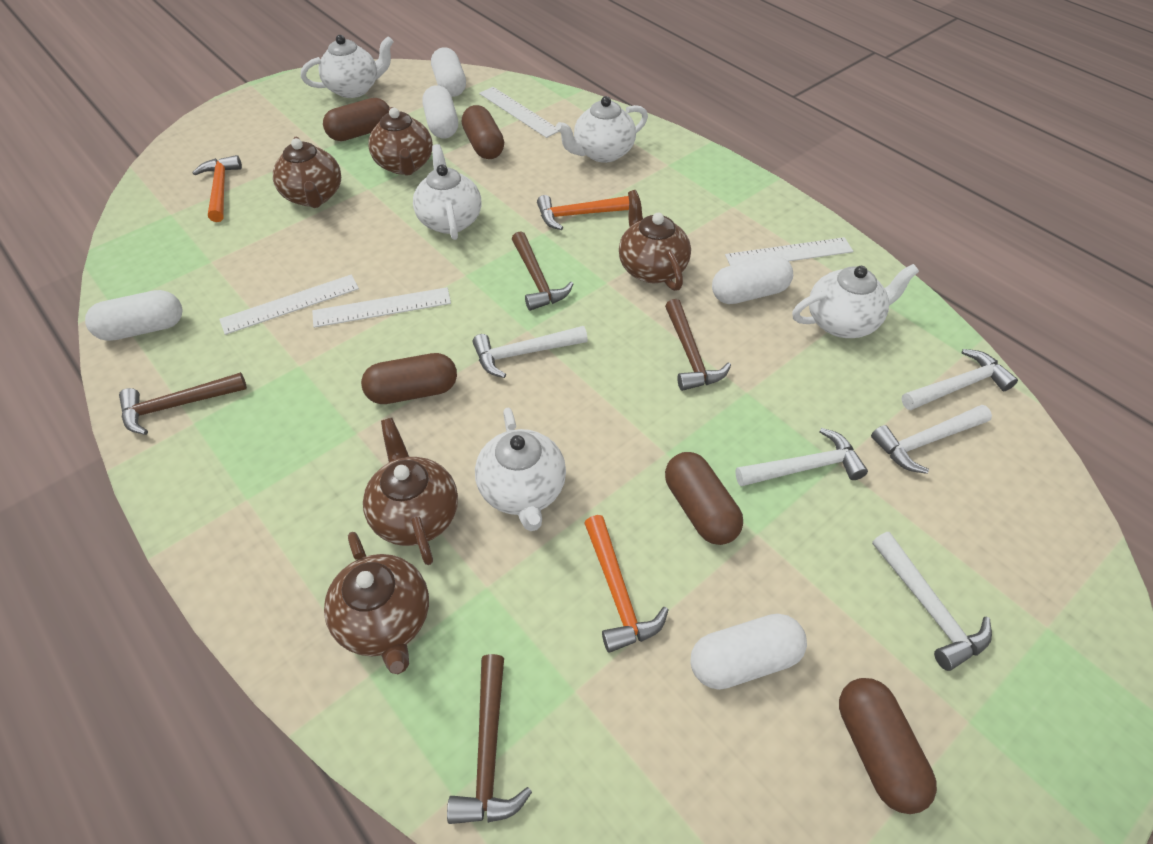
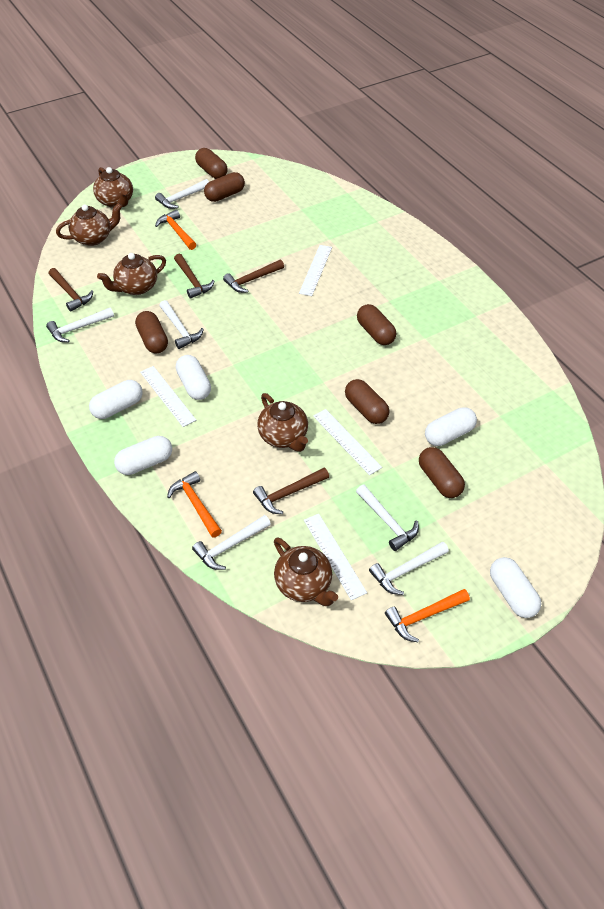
brown capsule: [323,98,390,141] [361,353,457,404] [462,105,504,159] [665,452,743,545] [839,678,937,814] = 5 -> [135,311,168,353] [195,148,228,179] [204,172,245,202] [345,379,389,424] [357,304,396,345] [419,447,465,498] = 6
white hammer: [472,326,588,378] [735,428,868,486] [871,405,992,474] [872,532,992,671] [902,349,1018,410] = 5 -> [46,307,114,342] [155,179,209,209] [159,300,204,349] [192,515,271,570] [356,485,419,551] [369,541,449,595] = 6
white teapot: [301,35,394,98] [413,144,481,240] [475,408,566,531] [556,96,648,163] [792,264,919,338] = 5 -> none = 0

